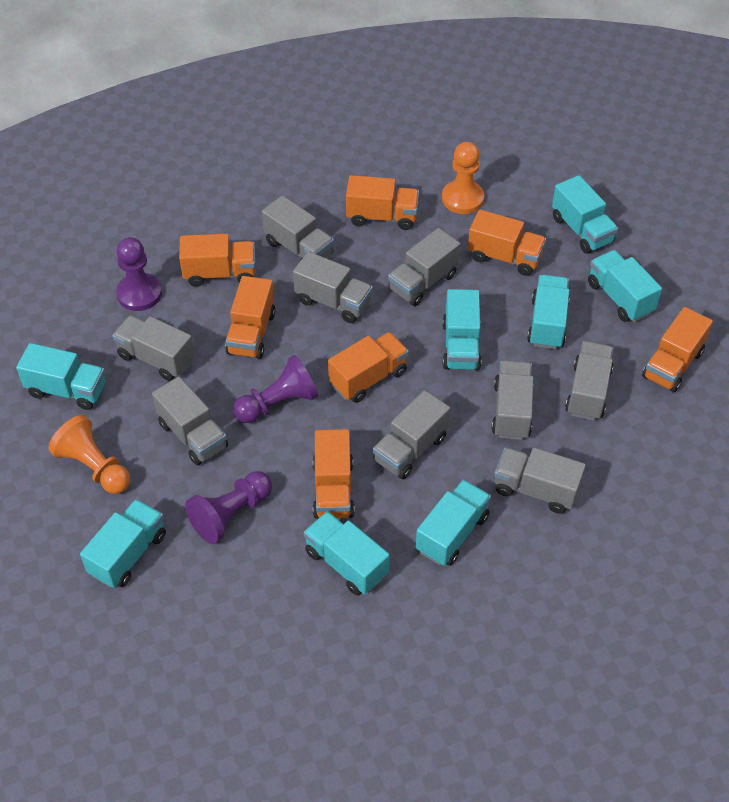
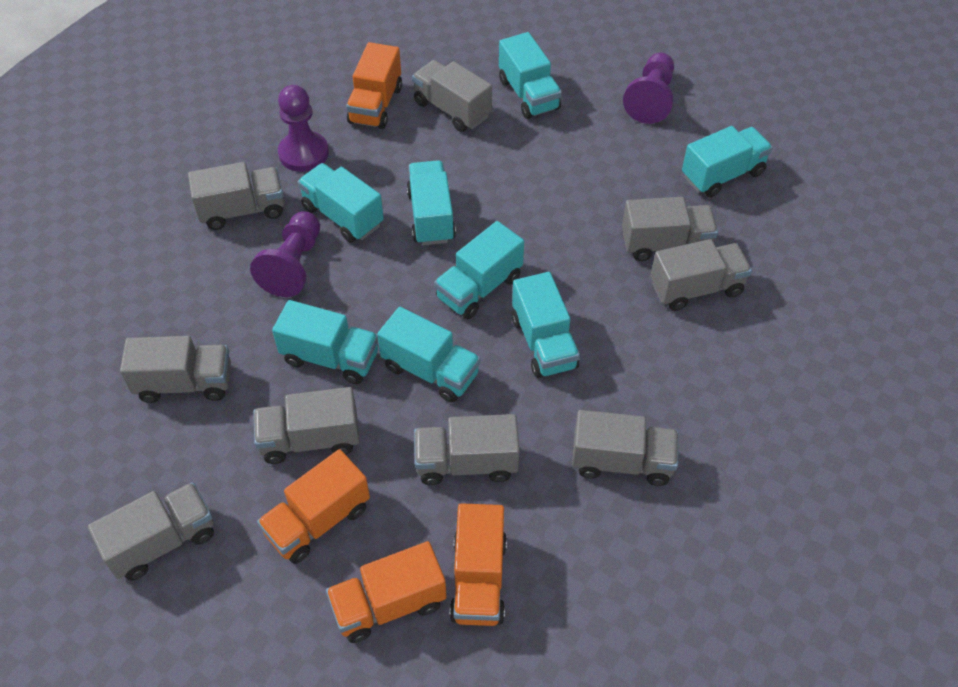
orange pawn: [49,415,130,494] [442,142,484,214] = 2 -> none = 0
orange truck: [179,234,255,287] [225,276,276,359] [313,429,355,519] [328,332,409,403] [346,175,419,230] [468,210,546,276] [642,307,713,393] = 7 -> [257,449,370,564] [326,541,447,643] [346,42,402,129] [450,503,507,626] = 4

